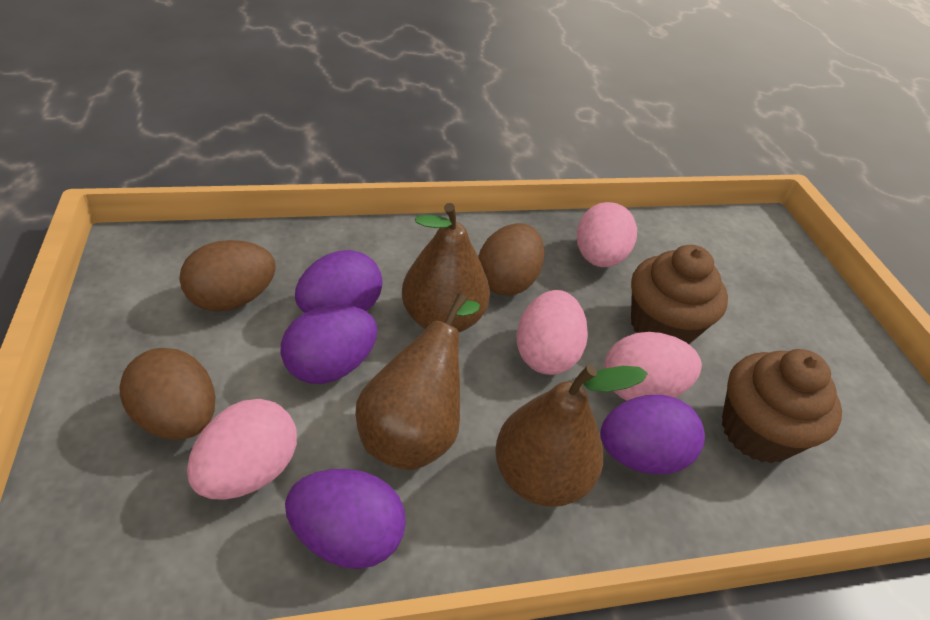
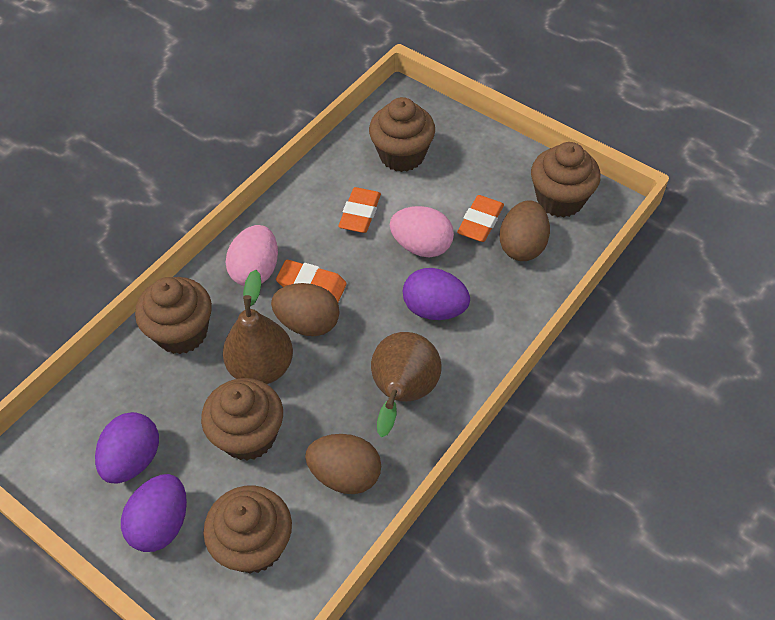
brown cupcake: [631,245,728,344] [722,349,842,464] = 2 -> [135,277,212,354] [201,378,283,461] [203,485,292,574] [369,97,435,172] [531,142,601,218] = 5
brown pear: [355,293,480,470] [402,203,490,332] [495,365,648,507] = 3 -> [223,270,293,384] [371,332,442,437] = 2
orange eraser: none = 0 -> [276,260,347,302] [338,187,381,233] [457,195,504,242] = 3
pink egg: [187,399,297,500] [516,290,588,375] [577,202,637,267] [604,332,702,401] = 4 -> [225,225,278,286] [390,206,454,257] = 2
purple egg: [280,305,377,384] [285,469,406,569] [295,250,382,313] [600,395,705,475] = 4 -> [95,412,159,484] [121,474,187,552] [403,268,470,320] = 3

